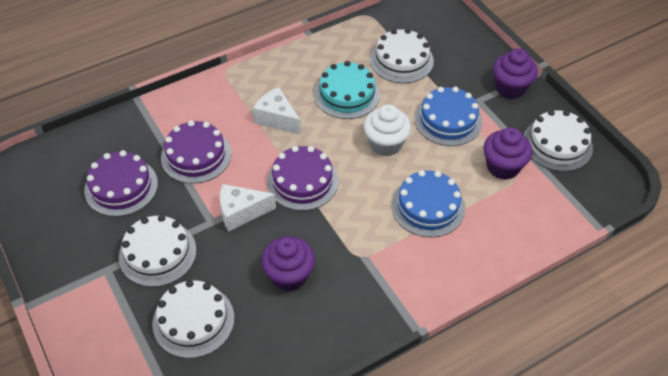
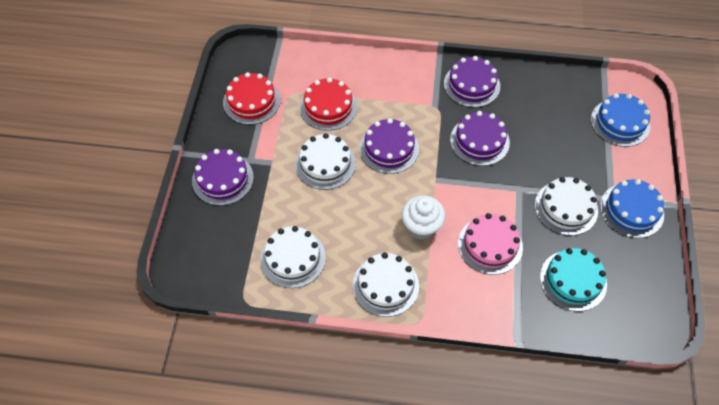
pink cake: none = 0 -> [458,213,523,275] = 1
purple cake: [84,150,158,217] [161,120,231,184] [267,146,339,211] = 3 -> [192,149,254,206] [359,118,419,174] [444,56,500,107] [450,111,510,166] = 4
purple cupcake: [261,236,315,291] [484,127,533,180] [493,48,538,99] = 3 -> none = 0
red cake: none = 0 -> [223,72,281,125] [300,78,357,131] = 2
white cheese: [220,184,276,232] [253,87,301,135] = 2 -> none = 0

